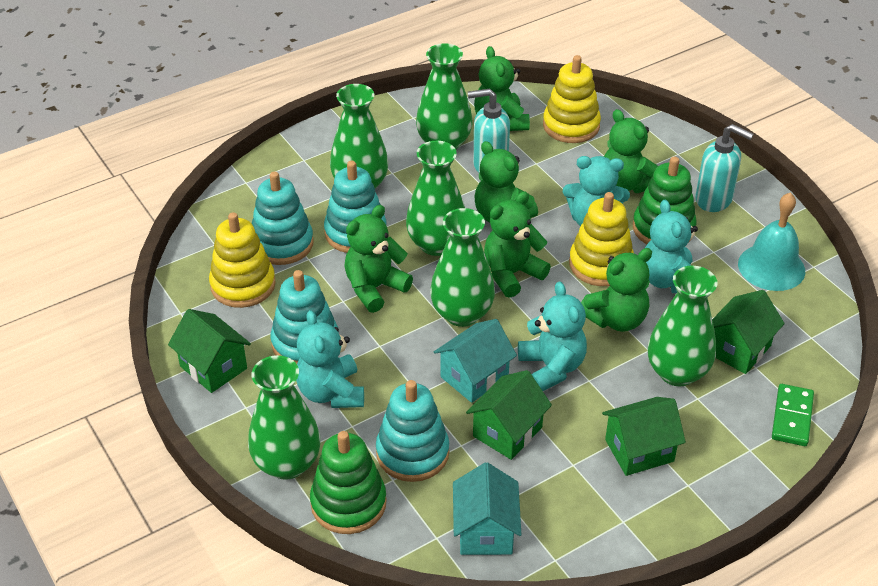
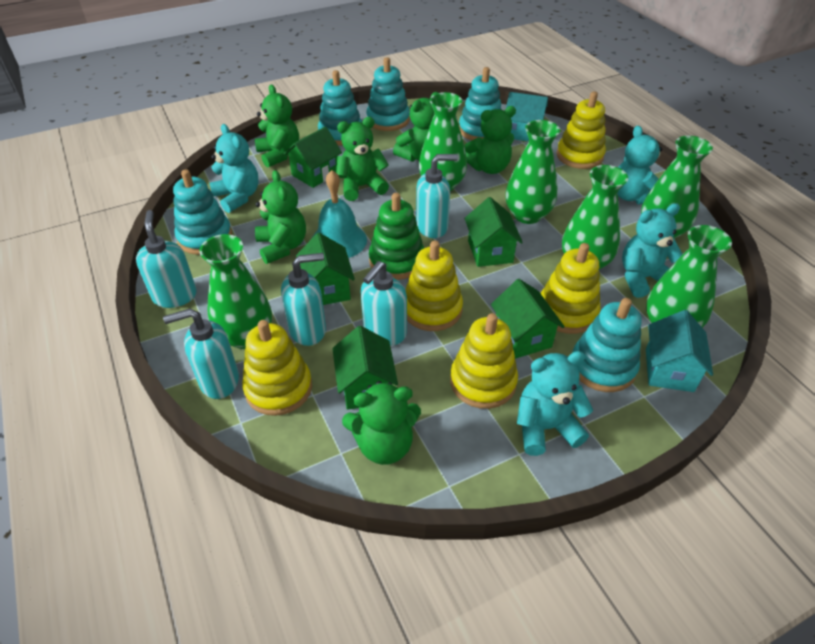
green domino: [772,384,814,446] = 1 -> none = 0
green house: [168,309,251,393] [466,370,552,460] [602,397,686,476] [712,290,785,374] = 4 -> [284,127,342,188] [296,233,355,305] [332,326,398,410] [464,197,523,267] [491,279,565,359] = 5
green stacking toy: [310,431,387,534] [633,157,696,244] = 2 -> [369,193,424,280] = 1
turquoise soap dispenser: [468,89,510,173] [695,124,754,212] = 2 -> [136,210,197,308] [163,308,239,399] [281,253,326,346] [361,261,407,346] [416,154,458,238] = 5
turquoise stacking toy: [252,171,314,265] [270,270,339,364] [324,161,387,253] [376,380,449,482] = 4 -> [173,170,232,255] [318,70,362,146] [366,57,410,131] [459,67,502,140] [573,298,642,392] = 5
yellow stacking toy: [209,212,276,308] [543,55,601,143] [569,192,634,286] = 3 -> [242,320,312,416] [406,241,463,331] [450,313,518,409] [540,243,600,334] [557,91,606,169] = 5

